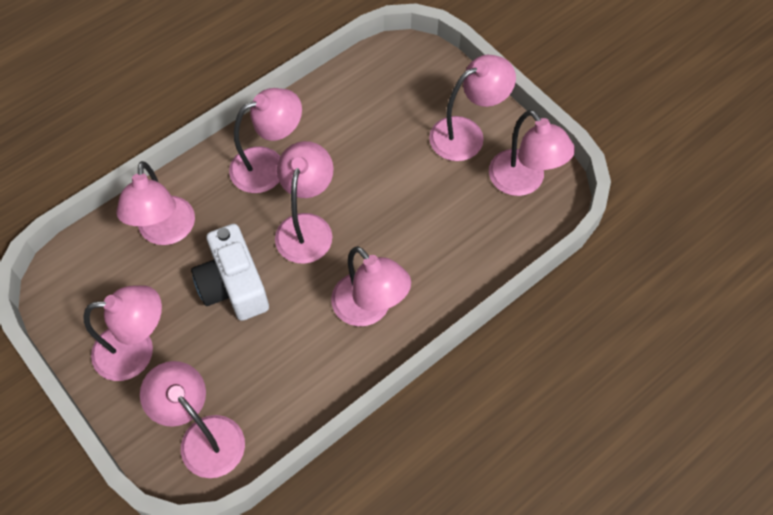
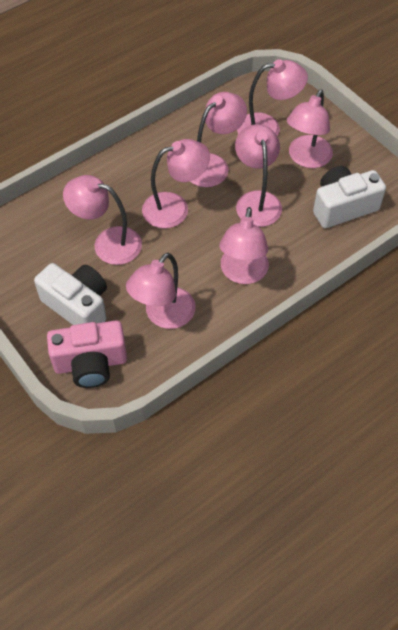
pink camera: none = 0 -> [47,320,127,388] = 1
white camera: [191,224,269,321] = 1 -> [34,263,107,325] [313,166,386,228] = 2

